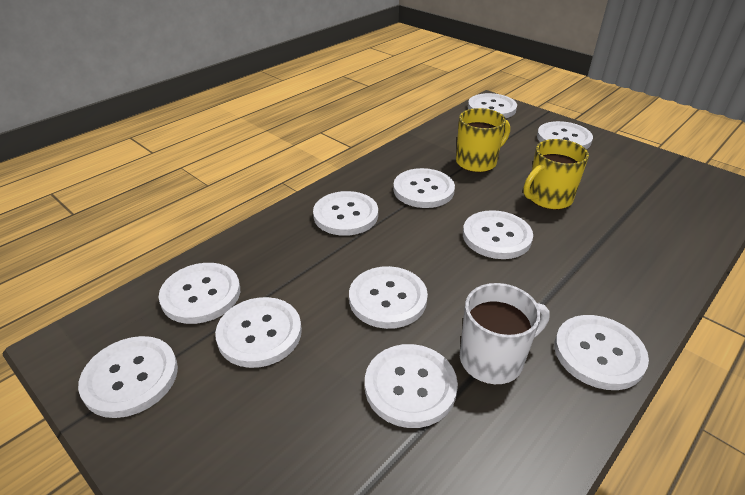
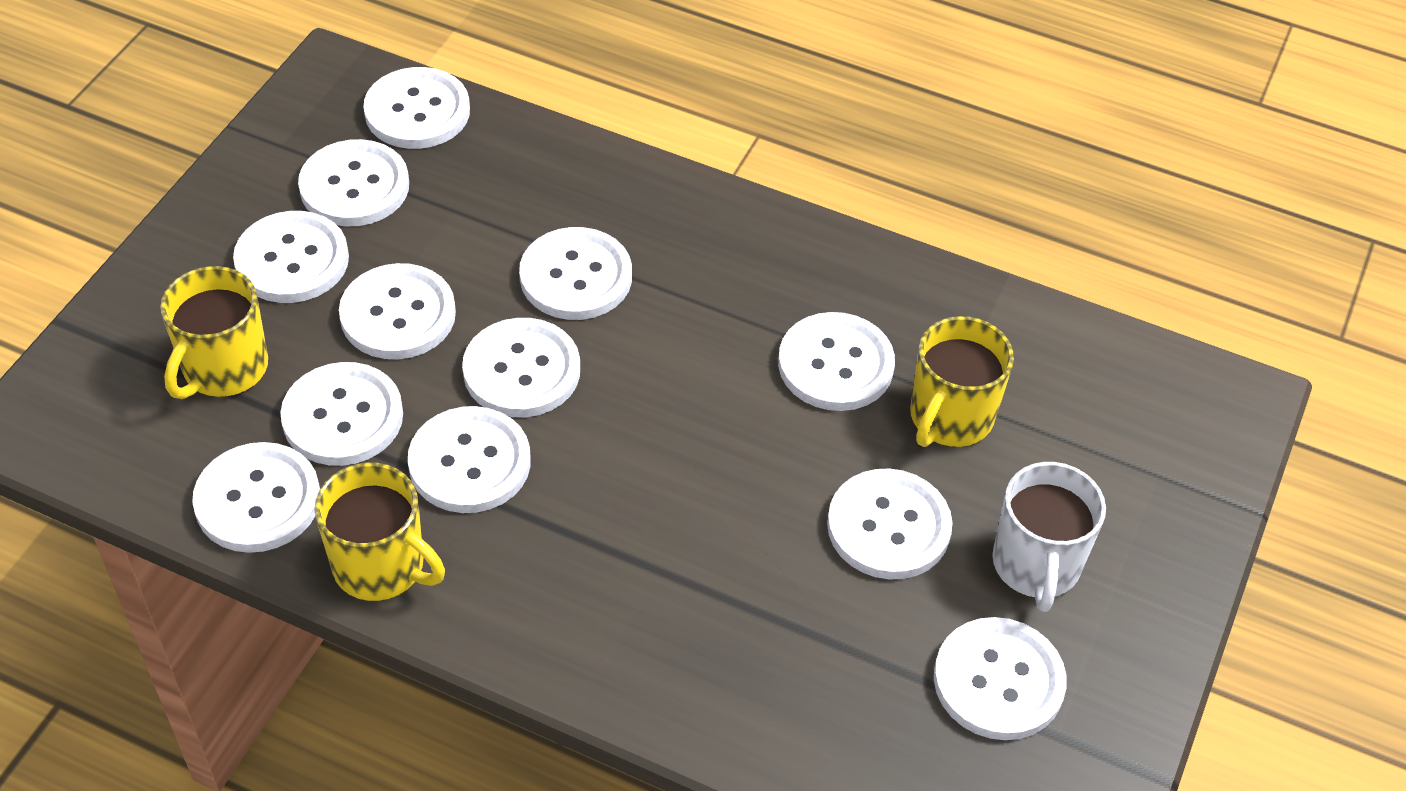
white button: [78,336,178,418] [159,263,240,324] [215,297,302,368] [313,191,378,236] [349,266,428,329] [365,344,458,428] [393,168,455,208] [463,210,533,259] [468,93,517,118] [537,121,593,149] [554,315,649,390] = 11 -> [192,442,320,553] [233,211,349,303] [280,362,403,466] [298,139,409,226] [339,263,456,359] [363,67,470,149] [408,406,531,513] [462,318,580,417] [519,227,632,320] [778,312,895,411] [827,468,952,580] [934,617,1067,740] = 12
yellow mug: [456,108,510,172] [523,139,589,210] = 2 -> [160,266,268,399] [314,463,445,601] [910,316,1014,447] = 3

